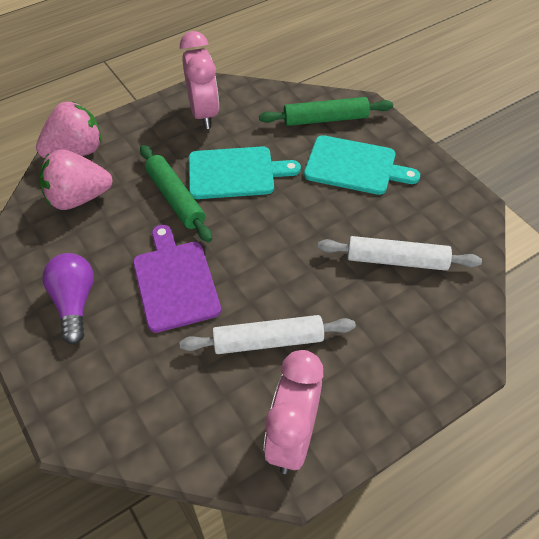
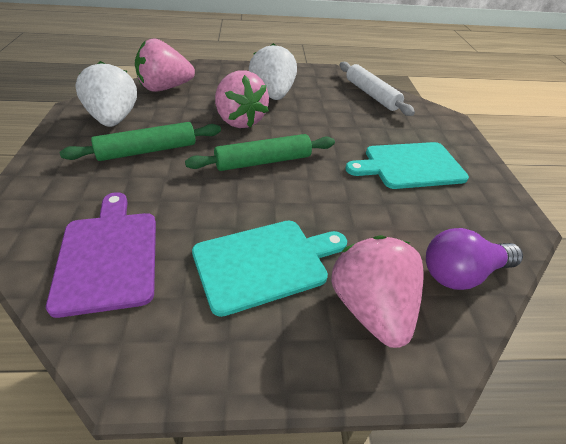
pink clock: [180,31,219,129] [264,350,323,474] = 2 -> none = 0
pink strawberry: [36,101,102,158] [39,150,113,210] = 2 -> [135,38,195,92] [215,70,269,128] [331,235,424,348] = 3
white rolling pin: [180,315,356,354] [318,236,482,271] = 2 -> [340,62,415,116] = 1
white strawberry: none = 0 -> [76,61,137,127] [249,43,297,100] = 2

